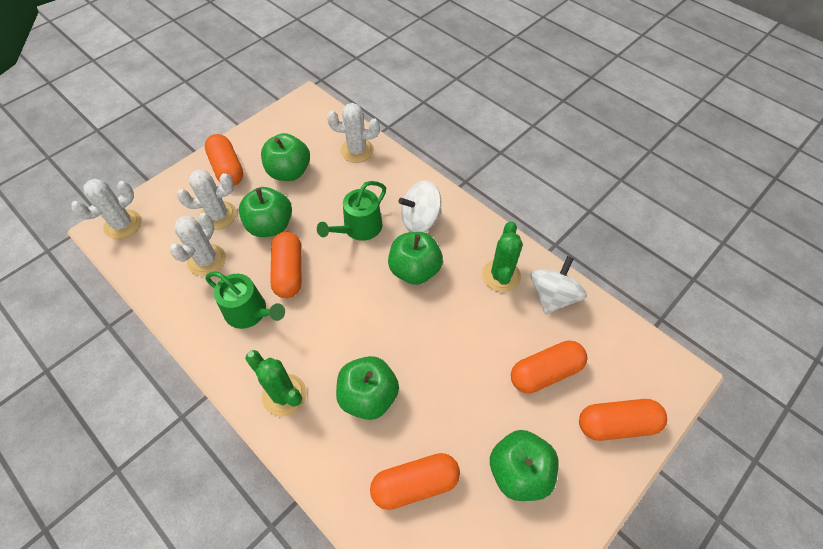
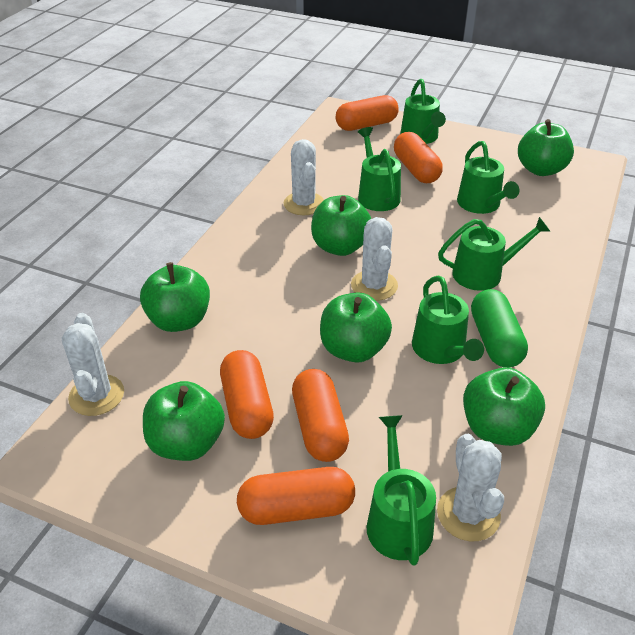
green apple: [239,187,292,237] [261,133,310,181] [336,356,399,420] [388,232,443,285] [490,430,558,501] = 5 -> [140,262,210,332] [143,381,225,461] [311,195,371,256] [320,292,392,363] [463,367,545,446] [518,119,574,176] = 6
green cactus: [245,350,306,417] [482,221,523,292] = 2 -> none = 0
green capsule: none = 0 -> [471,289,528,367] = 1
green watering can: [205,271,285,329] [317,181,386,241] = 2 -> [358,127,401,211] [367,415,436,566] [400,79,446,144] [412,275,484,364] [438,217,550,291] [457,141,519,214] = 6
white spinning top: [398,181,441,232] [530,256,587,314] = 2 -> none = 0

